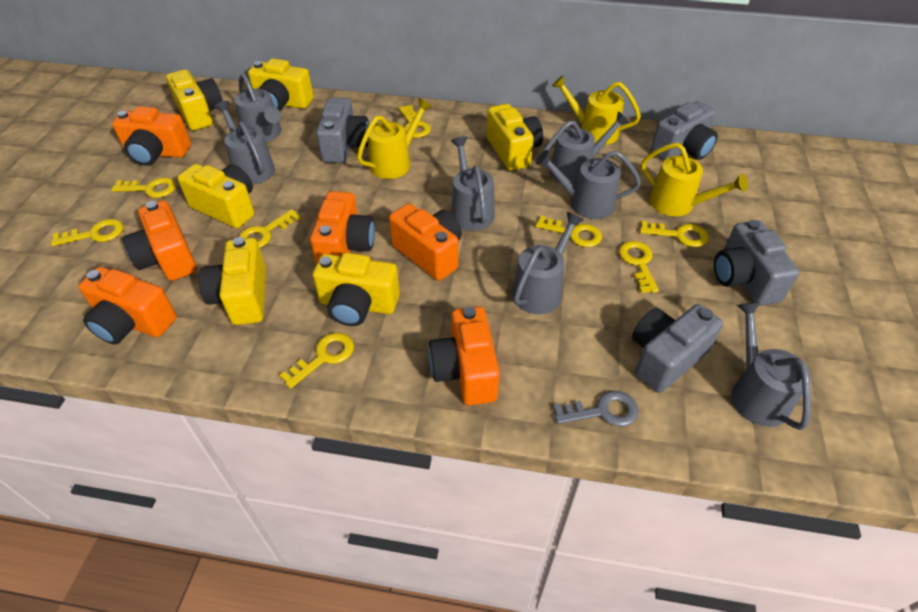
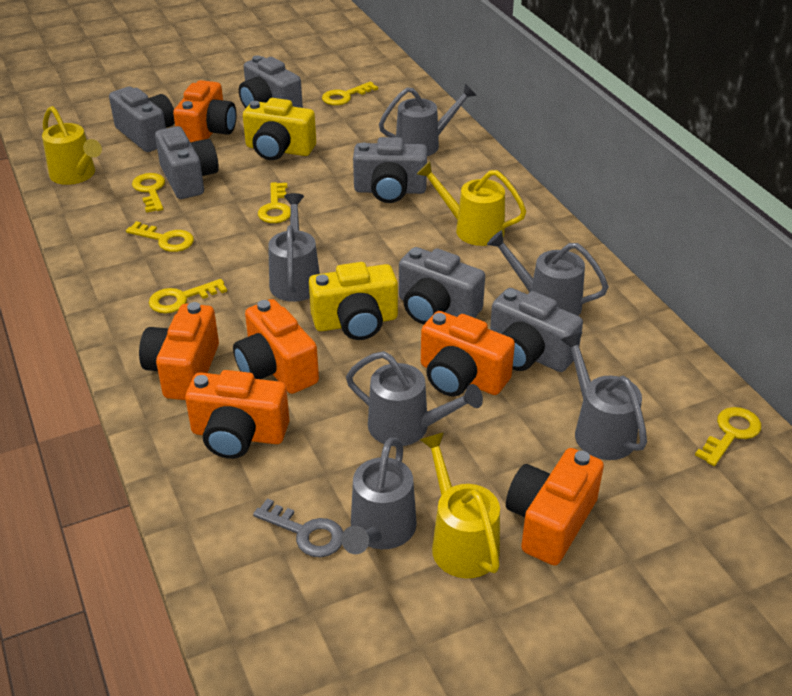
grey camera: [316,98,369,163] [632,304,723,393] [651,101,718,160] [714,220,799,306] = 4 -> [109,87,175,152] [155,126,219,199] [239,55,303,108] [353,137,427,203] [399,247,485,324] [490,288,583,372] = 6
grey watering can: [214,100,275,185] [235,73,281,142] [451,136,495,231] [512,212,584,314] [536,150,641,219] [542,111,629,186] [731,302,811,430] = 7 -> [268,193,320,302] [341,438,417,554] [346,351,483,446] [379,83,477,156] [487,230,609,316] [561,332,647,460] = 6
yellow camera: [166,70,223,131] [177,164,254,228] [199,237,266,325] [248,58,314,111] [313,253,400,326] [487,104,543,171] = 6 -> [243,98,316,160] [309,262,398,340] = 2
yellow key: [51,219,124,246] [111,177,176,198] [239,209,301,248] [279,332,354,389] [399,105,431,138] [535,216,602,247] [619,241,659,293] [640,221,709,247] = 8 -> [126,221,194,252] [132,173,165,213] [149,279,227,313] [258,182,291,223] [322,82,378,105] [695,407,761,466] = 6

